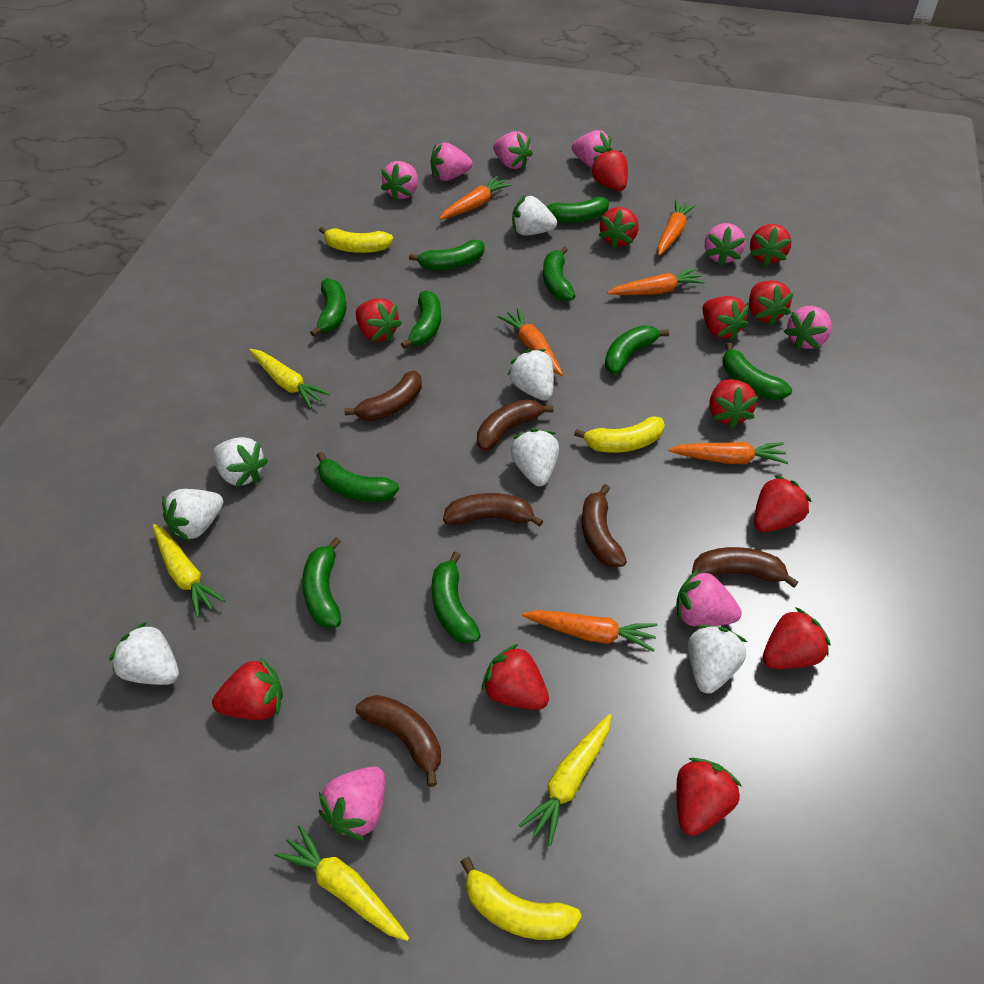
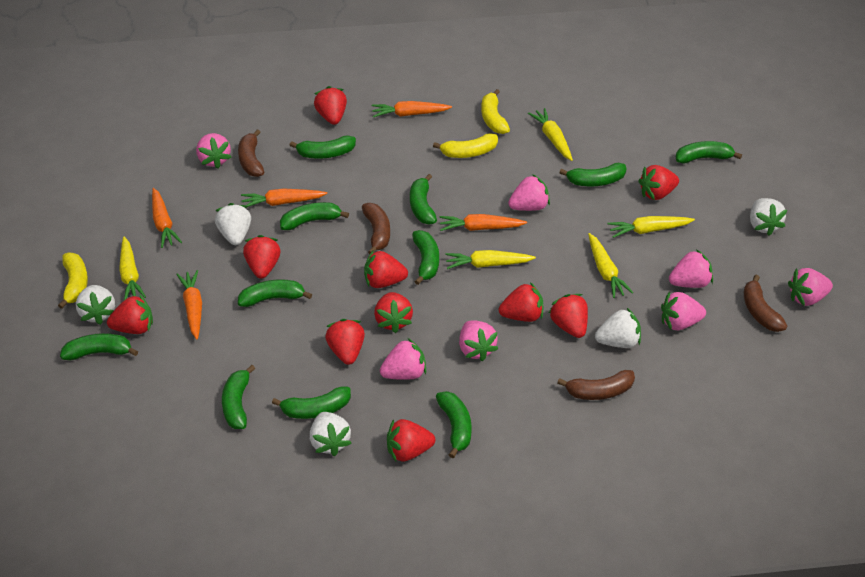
brown banana: [344,371,422,421] [356,695,441,787] [443,493,543,527] [477,399,553,451] [581,484,627,568] [692,547,798,588] = 6 -> [238,129,264,177] [362,203,390,255] [557,370,635,400] [744,275,787,332] = 4
green banana: [302,537,341,628] [310,279,346,337] [317,452,399,502] [401,290,441,349] [409,240,484,270] [431,551,481,644] [543,247,575,301] [546,197,609,223] [605,325,669,374] [723,343,792,400] = 10 -> [60,333,138,360] [222,365,255,429] [238,279,312,307] [272,387,351,419] [280,202,349,230] [290,135,356,159] [410,174,437,224] [412,230,439,285] [436,391,472,458] [560,163,626,186] [676,141,742,164] = 11
orange carrot: [440,176,512,219] [497,308,563,376] [522,610,657,652] [607,268,705,295] [658,200,696,256] [668,442,788,464] = 6 -> [152,188,182,248] [176,270,202,340] [241,188,327,207] [372,101,452,117] [440,214,527,231] = 5
pink strawberry: [319,766,385,841] [381,161,418,201] [430,143,473,181] [493,131,533,169] [572,130,613,168] [676,569,742,627] [705,223,745,266] [784,306,832,350] = 8 -> [196,133,231,168] [380,338,426,380] [459,320,498,361] [508,174,550,211] [661,291,706,330] [669,249,713,288] [788,268,833,306] = 7
red strawberry: [212,657,283,720] [356,298,402,341] [481,644,549,710] [590,148,628,191] [599,207,639,249] [676,758,742,836] [702,296,749,340] [709,379,758,428] [749,281,794,325] [750,224,791,267] [754,475,812,532] [763,607,830,669] = 12 -> [107,294,153,334] [243,235,280,279] [314,86,347,125] [325,319,365,365] [364,251,408,288] [374,292,413,333] [387,419,435,462] [498,282,543,322] [548,294,588,338] [638,165,679,200] = 10
white strawberry: [109,622,179,685] [162,489,223,541] [213,437,268,487] [508,349,554,401] [510,429,559,486] [512,195,557,236] [688,625,747,694] = 7 -> [76,285,115,325] [215,203,251,245] [310,412,351,456] [595,308,641,348] [750,198,787,236] = 5
yellow carrot: [153,524,226,618] [250,349,330,409] [274,824,409,941] [519,714,611,846] = 4 -> [119,237,146,300] [445,250,536,269] [528,108,573,161] [588,233,634,298] [608,216,695,238] = 5

